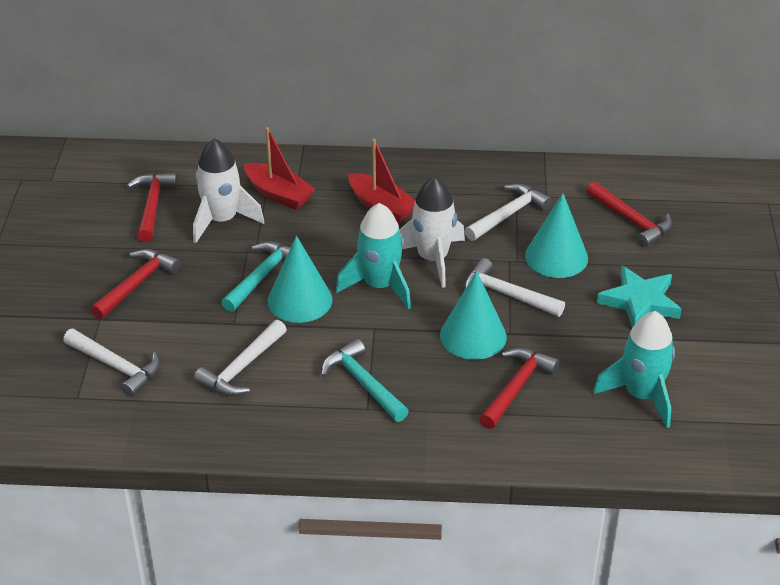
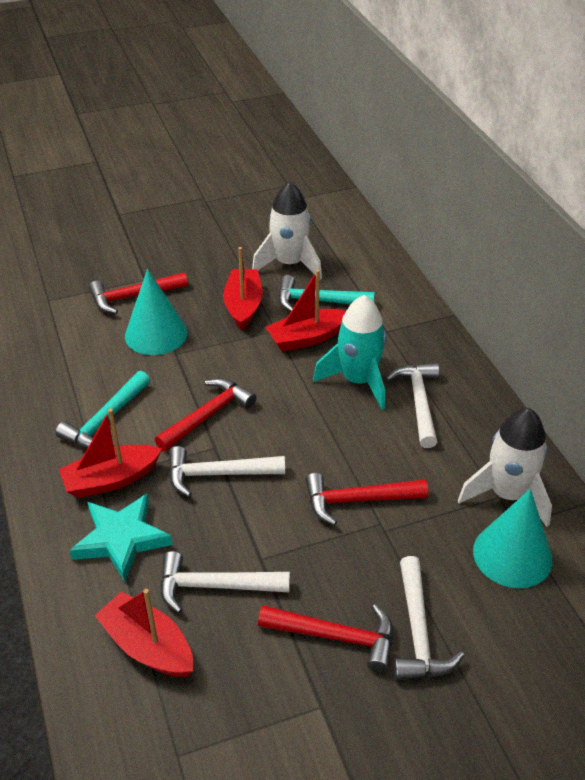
red boat: [244,127,315,210] [348,139,415,223] = 2 -> [59,409,162,498] [94,589,193,677] [223,247,263,330] [266,270,346,352] = 4
turquoise cone: [267,236,332,323] [440,271,507,360] [525,193,588,278] = 3 -> [125,269,187,355] [473,489,553,588] = 2
turquoise rocket: [336,203,411,310] [593,311,675,428] = 2 -> [313,295,386,410] = 1

